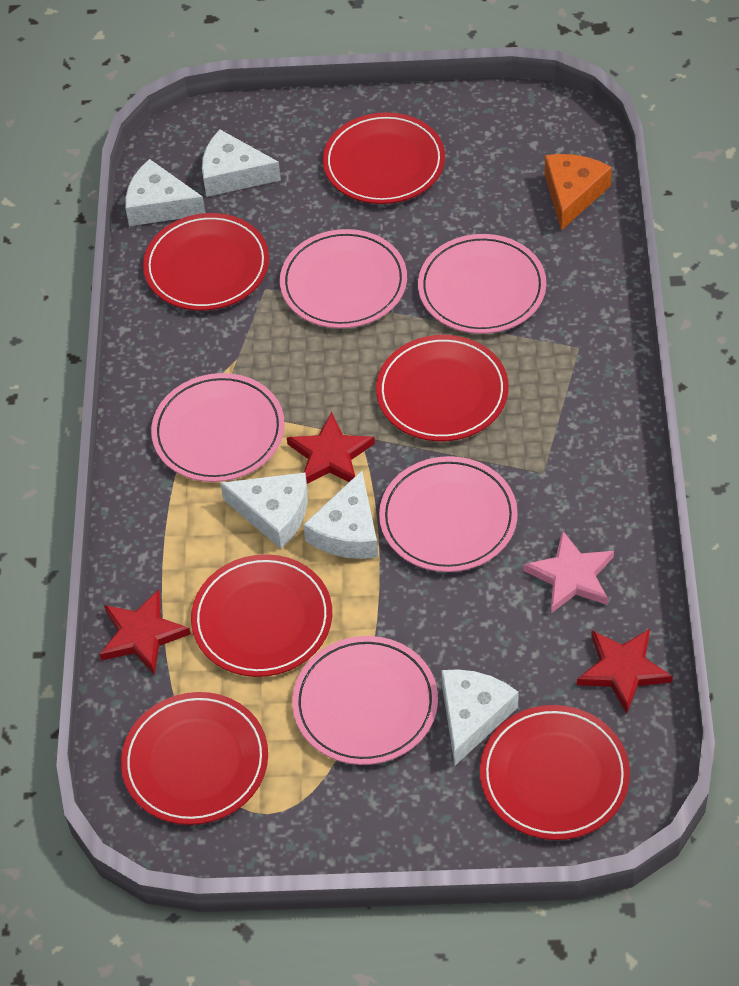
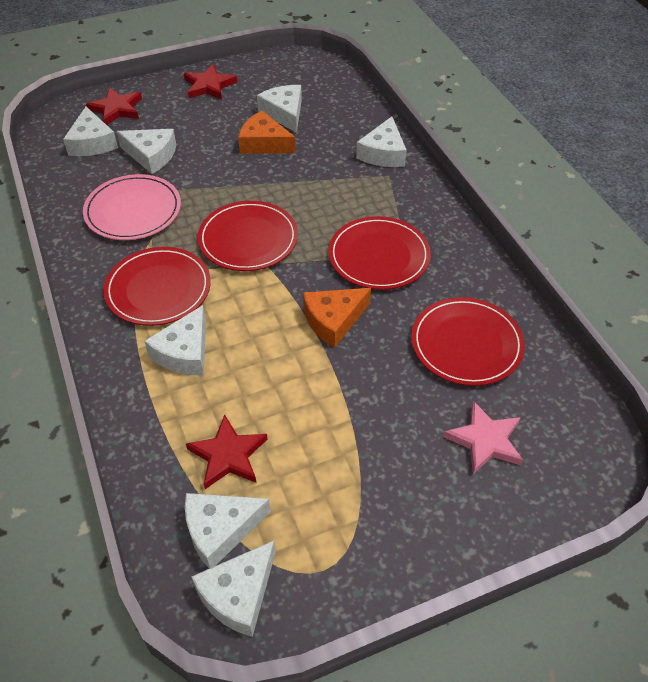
orange cheese: [544,154,612,230] = 1 -> [238,111,296,154] [303,288,371,348] = 2
pink plate: [151,373,285,482] [280,229,407,328] [292,636,438,765] [379,456,518,572] [418,234,546,334] = 5 -> [83,174,181,240] = 1
red plate: [121,692,268,825] [143,213,269,311] [191,554,332,677] [323,112,445,204] [376,335,509,441] [480,705,630,840] = 6 -> [103,247,211,326] [198,201,298,271] [328,216,431,290] [411,297,525,386] = 4
white cheese: [125,159,205,226] [202,130,281,197] [220,473,308,549] [303,471,378,559] [441,669,519,765] = 5 -> [63,107,118,156] [117,129,176,174] [144,305,206,376] [185,493,271,569] [191,541,275,637] [257,85,302,133] [356,117,407,167] = 7

